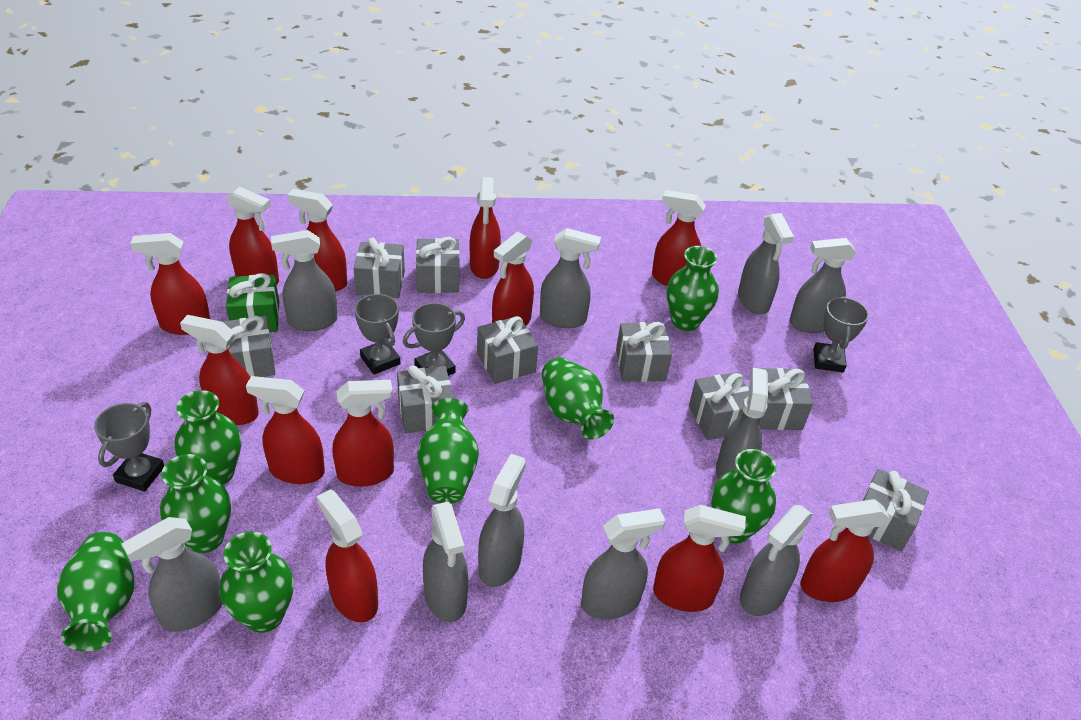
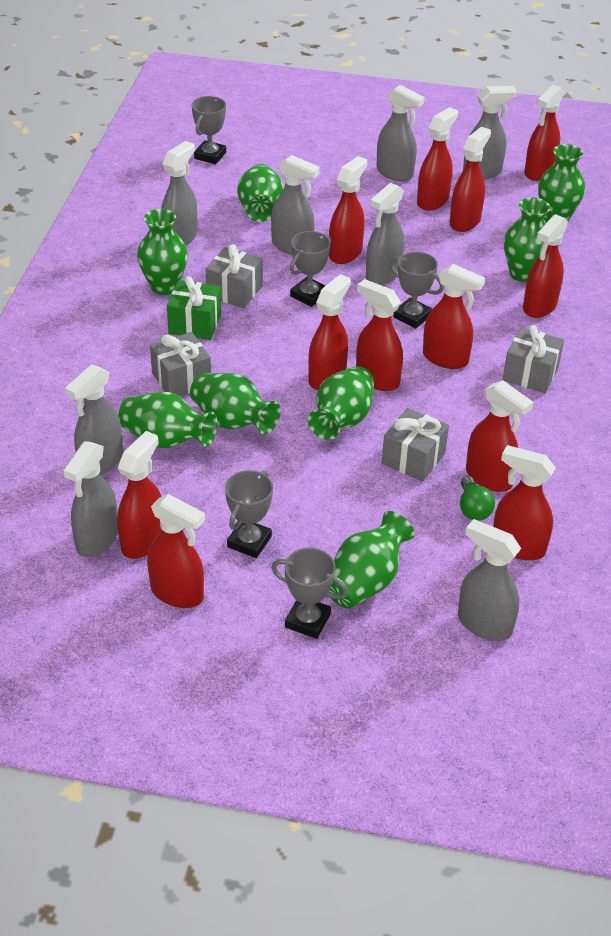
green light bulb: none = 0 -> [460,476,495,521] = 1
grey gift: [223,316,275,377] [353,237,405,298] [397,365,453,433] [416,237,460,293] [477,316,538,384] [616,322,672,382] [689,372,749,440] [759,368,813,430] [862,469,929,551] = 9 -> [150,332,211,396] [206,244,263,308] [382,408,449,482] [503,325,564,393] = 4
grey spray bottle: [122,517,223,632] [271,230,337,331] [423,502,468,622] [478,454,526,587] [540,228,601,328] [581,508,665,619] [716,368,768,480] [738,213,794,314] [740,505,813,616] [789,238,856,333] = 10 -> [63,441,118,557] [65,364,123,475] [161,141,197,245] [271,155,320,254] [366,183,404,285] [376,85,425,181] [458,519,521,641] [463,86,517,179] = 8
grey trophy: [94,402,164,492] [354,294,401,375] [403,303,465,376] [813,296,869,373] = 4 -> [192,96,226,164] [225,470,273,558] [271,548,348,639] [290,231,331,307] [390,252,444,329] = 5

